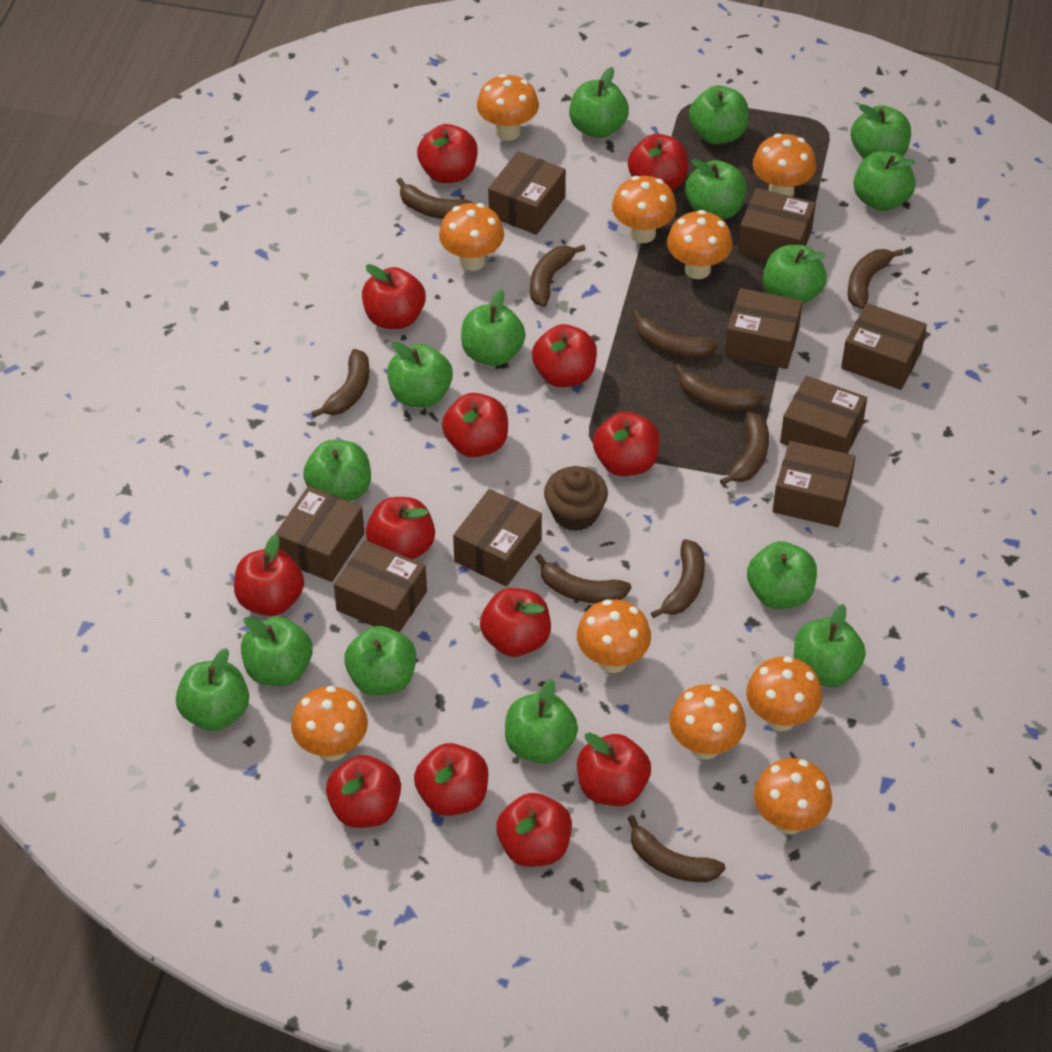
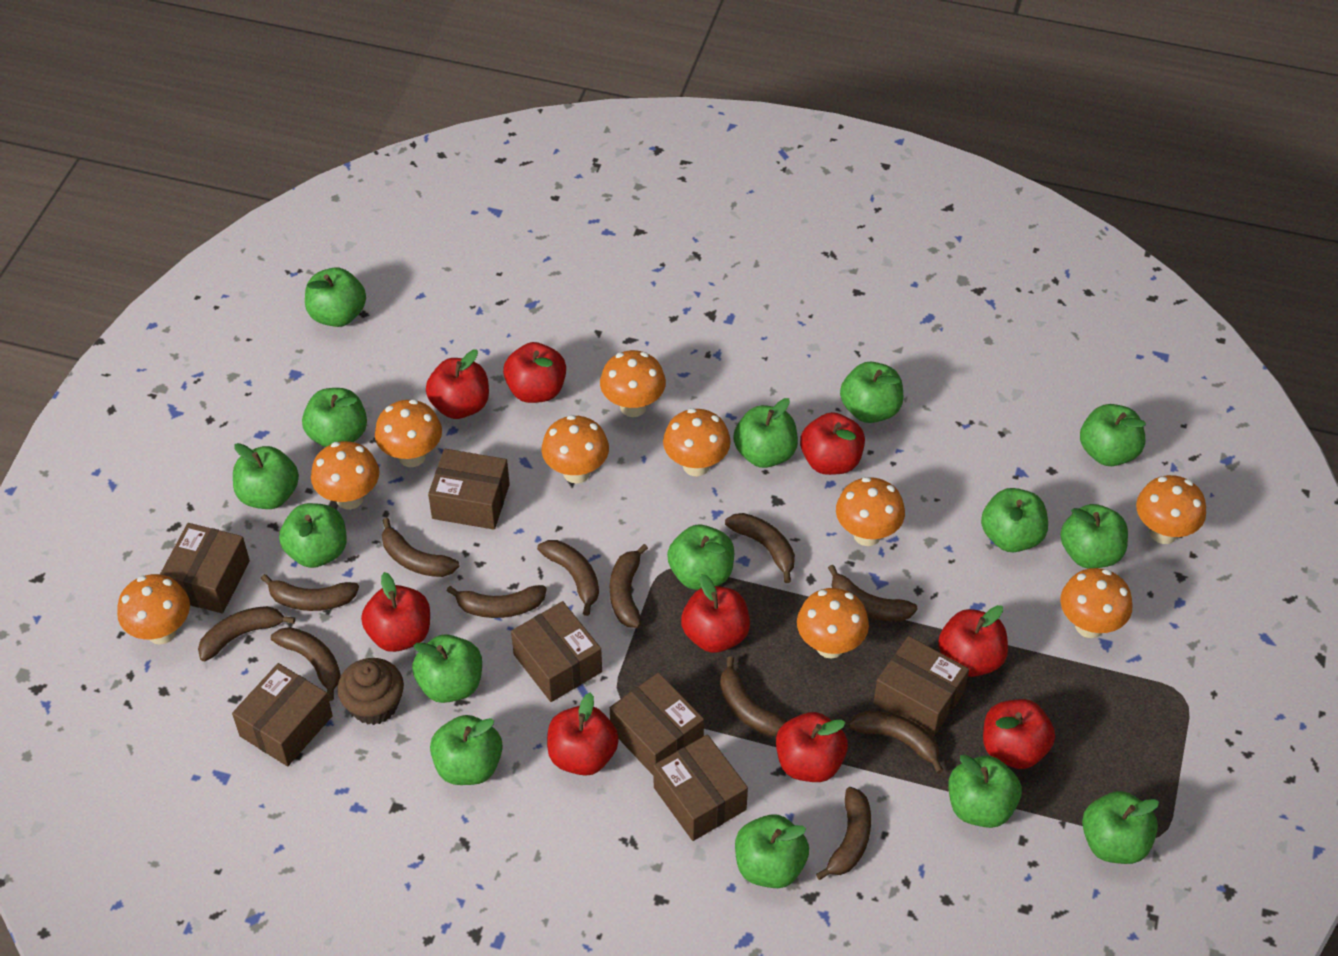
brown banana: [311,349,369,418] [397,178,474,219] [530,244,586,307] [535,554,631,603] [627,815,725,882] [632,310,718,358] [651,539,705,618] [674,364,764,411] [720,412,769,486] [848,249,904,309] = 10 -> [198,606,295,661] [261,574,359,611] [271,627,341,701] [382,518,460,577] [447,585,547,618] [537,540,599,616] [610,544,648,628] [720,657,786,736] [725,513,795,583] [816,787,871,880] [828,565,918,622] [849,711,943,774] = 12
brown box: [275,486,364,582] [334,540,427,632] [453,489,542,586] [488,151,566,235] [725,288,803,369] [738,188,816,260] [773,441,856,527] [780,376,867,454] [841,303,927,390] = 9 -> [160,523,250,613] [232,663,333,766] [428,449,510,530] [511,601,602,702] [610,673,704,776] [653,734,748,841] [873,636,969,737] = 7
red apple: [234,534,304,616] [326,755,401,828] [362,264,426,329] [366,497,435,560] [414,743,488,816] [417,124,478,183] [442,393,508,457] [480,588,551,657] [496,793,572,867] [532,324,597,387] [577,732,651,806] [593,411,660,476] [628,134,688,190] = 13 -> [361,572,430,652] [426,350,489,419] [503,342,566,403] [547,693,619,776] [681,574,750,653] [776,712,848,782] [800,412,865,475] [938,605,1008,677] [983,699,1055,769] = 9

